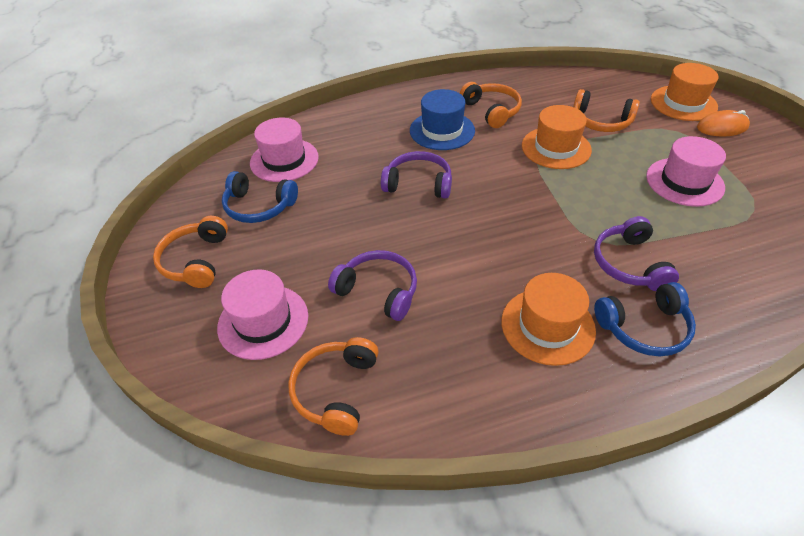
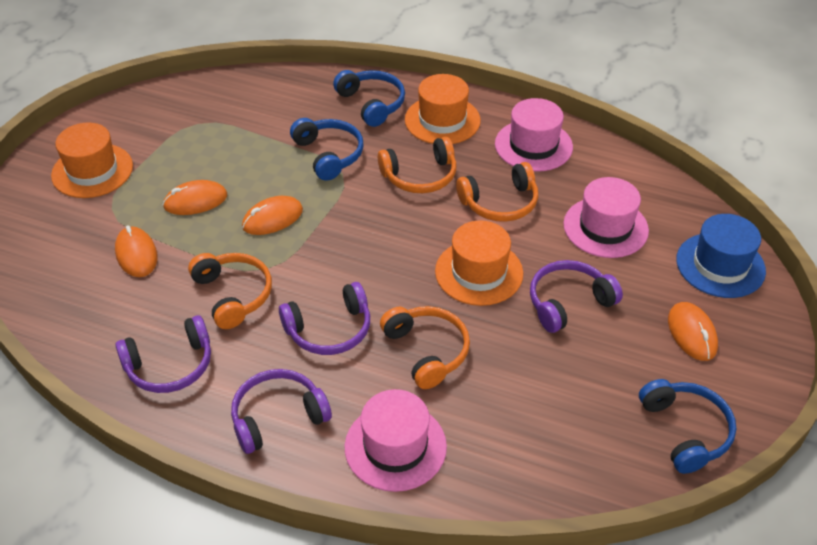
blue headphones: [222,171,298,223] [594,282,696,356] = 2 -> [290,118,364,181] [333,70,405,127] [639,379,736,474] = 3
orange mouse: [697,110,750,137] = 1 -> [115,225,157,277] [163,180,227,215] [242,196,303,235] [668,302,718,361] = 4
purple headphones: [328,250,417,321] [381,151,452,199] [594,216,679,291] = 3 -> [115,315,211,393] [231,369,332,454] [279,282,370,355] [530,260,623,333] = 4

